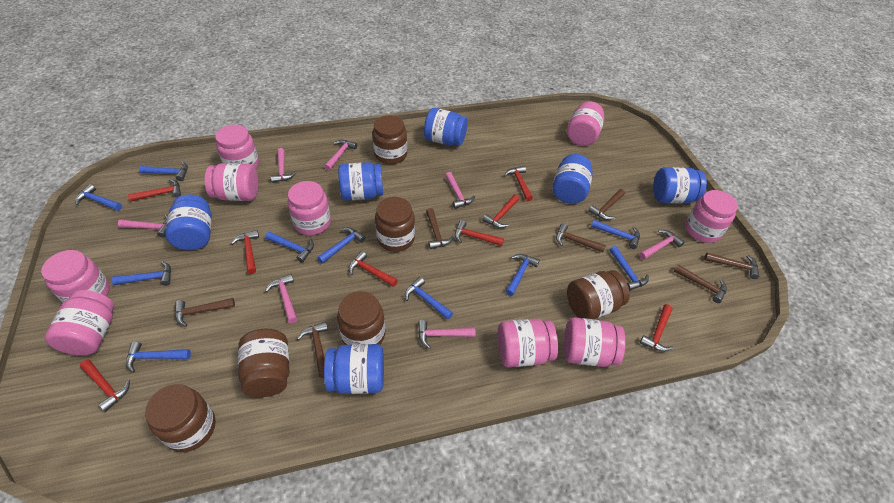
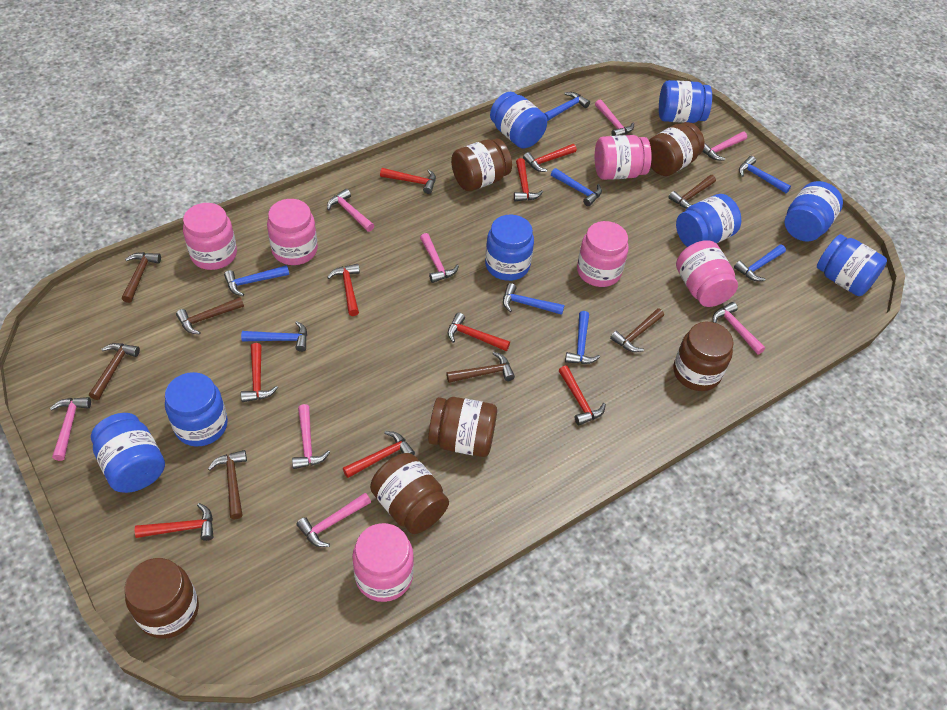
blue hammer: [75,184,122,211] [112,261,171,286] [126,341,191,373] [139,161,188,181] [265,232,314,263] [317,227,366,264] [405,277,453,320] [506,254,540,296] [591,220,640,249] [610,246,649,291] = 10 -> [224,265,289,296] [241,321,307,352] [503,283,564,315] [544,92,590,121] [551,168,602,206] [565,311,600,364] [734,244,786,281] [739,156,791,193] = 8
blue jar: [165,195,212,250] [324,344,384,394] [338,162,383,200] [424,108,468,146] [552,154,593,204] [653,167,707,204] = 6 -> [91,413,165,493] [165,372,228,446] [485,215,534,281] [490,92,547,148] [659,80,712,123] [676,194,741,247] [785,181,843,242] [817,234,887,296] = 8
pink hammer: [118,215,168,238] [265,274,297,323] [271,148,296,183] [324,140,357,171] [418,320,476,349] [445,172,475,209] [639,230,684,260] = 7 -> [50,397,91,461] [292,404,330,469] [296,493,371,547] [327,189,374,232] [420,233,459,283] [595,99,634,136] [702,132,747,160] [713,302,765,355] = 8
pink jar: [41,250,110,303] [45,290,114,356] [205,163,258,201] [215,125,259,169] [288,181,331,235] [498,319,558,367] [564,317,625,367] [567,102,604,146] [685,190,738,243] = 9 -> [183,203,237,270] [267,199,318,265] [352,523,414,602] [577,221,629,287] [595,135,652,180] [676,240,738,307] = 6
red hammer: [80,360,130,412] [128,179,181,201] [231,230,259,274] [349,251,398,287] [455,220,504,246] [482,194,519,228] [504,166,533,201] [640,304,673,352] = 8 -> [135,503,213,541] [241,343,278,402] [327,264,360,316] [343,431,415,478] [380,168,436,194] [448,313,510,351] [514,158,543,201] [523,144,577,172] [559,365,606,425] = 9

